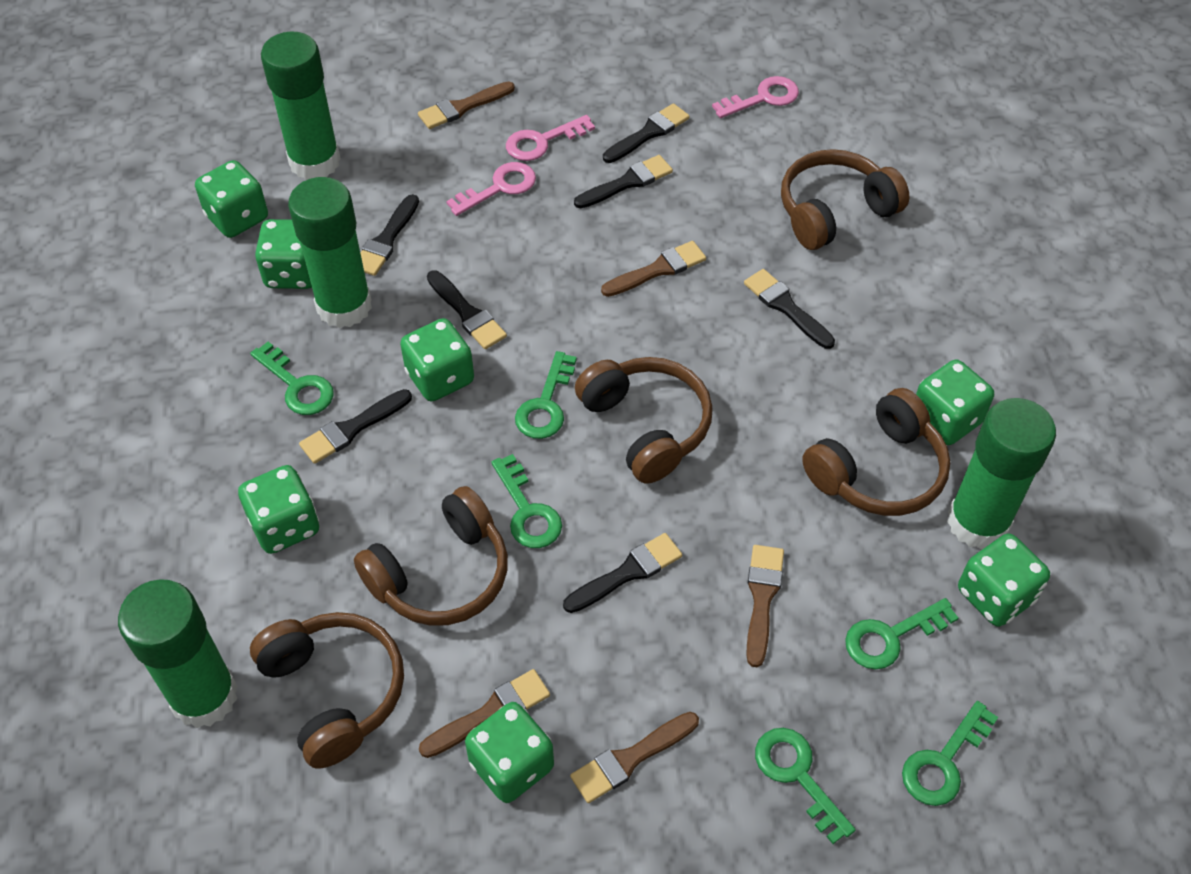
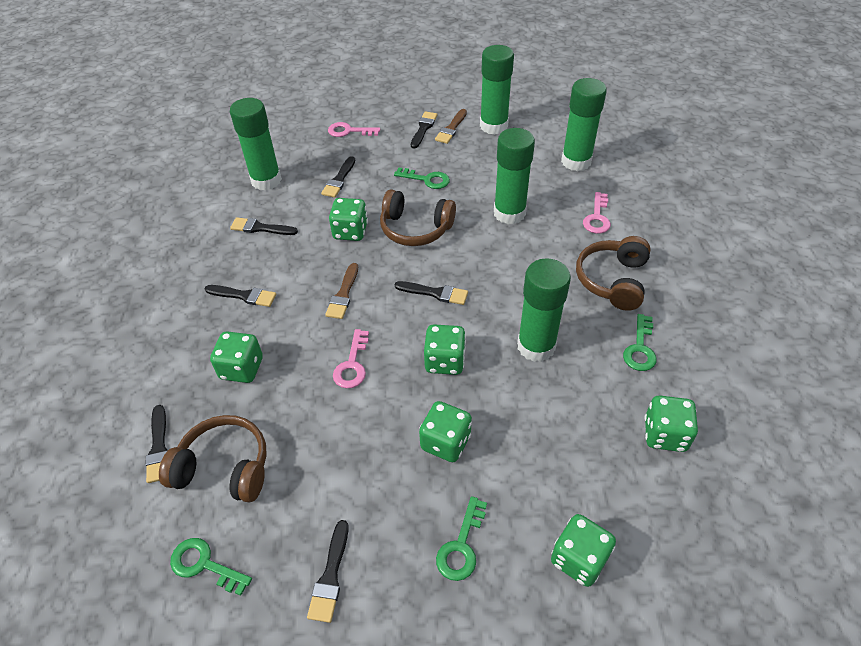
brown brush: [418,81,515,129] [419,669,550,758] [570,712,699,803] [601,241,706,297] [746,545,784,667] = 5 -> [325,263,358,319] [435,109,467,144] = 2
brown headphones: [250,612,404,769] [354,486,508,626] [575,357,713,484] [781,149,909,250] [802,388,950,516] = 5 -> [159,415,267,502] [380,190,456,246] [576,236,651,311] = 3
green dice: [195,160,268,238] [238,465,319,554] [255,219,312,289] [400,318,474,402] [465,702,554,803] [916,360,994,445] [958,533,1050,627] = 7 -> [210,331,263,383] [329,198,368,241] [419,401,472,462] [424,324,466,375] [551,514,616,587] [644,395,698,452] = 6
green glue stick: [118,579,238,728] [261,32,341,180] [288,177,372,328] [947,398,1056,549] = 4 -> [230,98,282,190] [480,45,514,135] [494,128,535,224] [517,258,571,362] [561,78,607,171] = 5
green key: [250,342,334,415] [491,454,562,548] [515,351,577,439] [755,728,856,844] [845,598,958,669] [902,701,998,806] = 6 -> [170,538,252,596] [394,168,450,189] [436,496,487,581] [623,314,656,371] = 4

